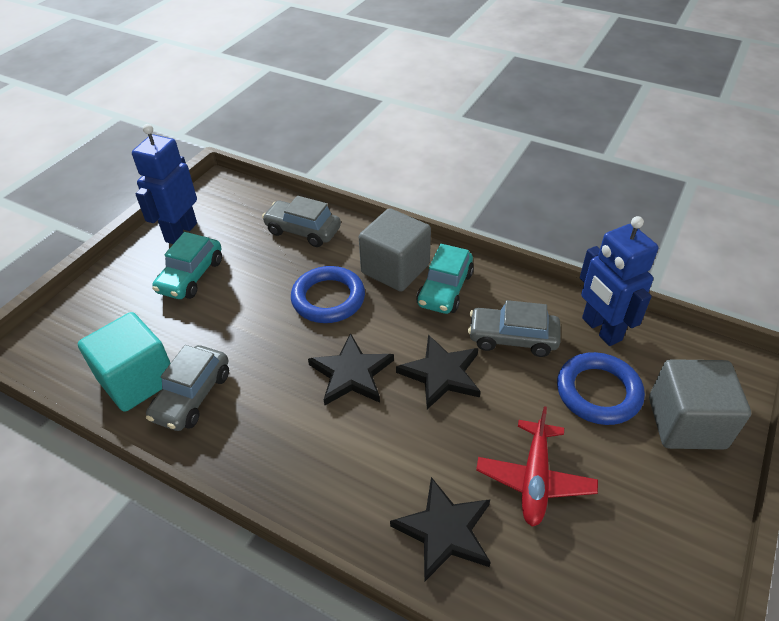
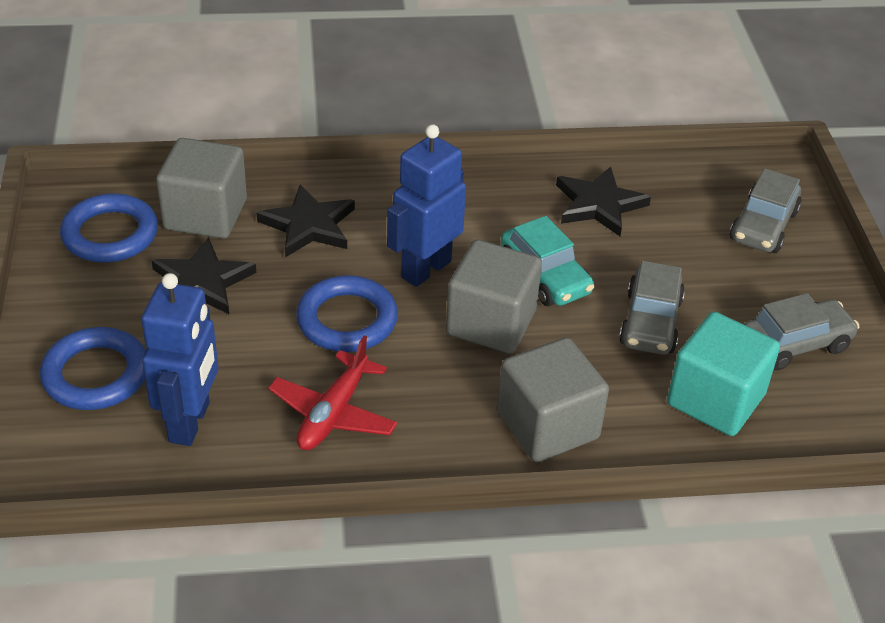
blue ring: [291,266,365,323] [557,352,645,425] = 2 -> [40,327,146,410] [60,193,158,263] [296,275,398,352] = 3
grey cube: [359,208,431,292] [649,359,751,450] = 2 -> [156,138,247,239] [446,240,542,353] [497,337,609,462] = 3
turquoise car: [152,232,222,299] [416,244,474,314] = 2 -> [501,216,594,306] = 1

